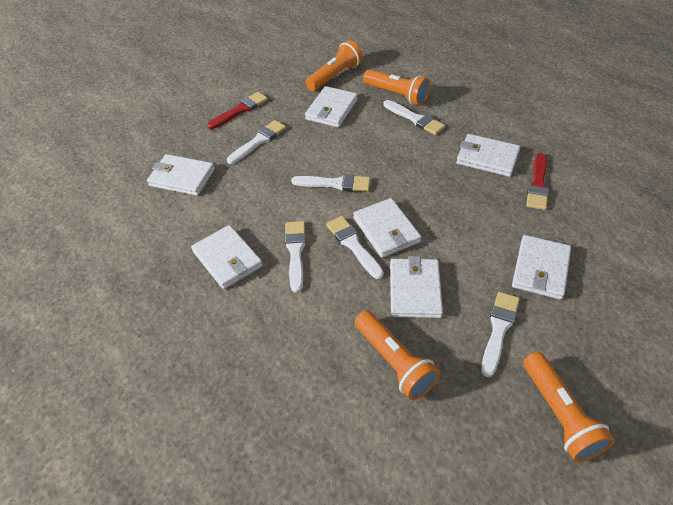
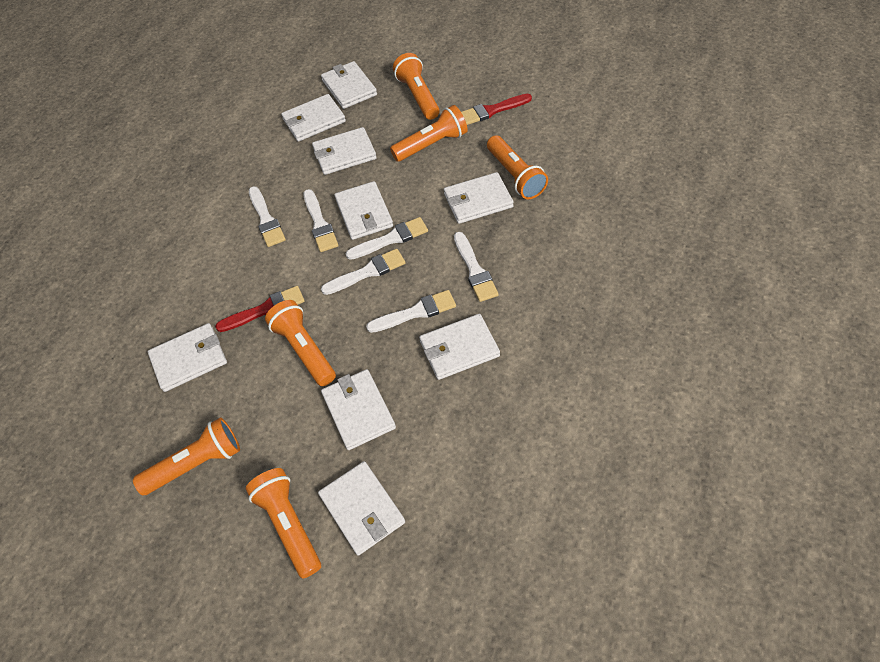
orange flashlight: [306,40,363,91] [355,310,440,400] [363,69,430,105] [523,352,615,462] = 4 -> [133,417,240,495] [246,468,321,579] [265,300,336,386] [390,105,468,162] [393,53,440,120] [487,135,548,199] = 6
white wallet: [147,154,215,196] [191,225,263,289] [305,86,358,127] [353,198,421,258] [390,256,443,318] [456,134,520,177] [512,235,571,300] = 7 -> [148,323,227,392] [281,94,346,142] [312,127,377,175] [318,461,405,556] [321,61,377,109] [321,369,396,450] [334,181,393,240] [419,314,500,380] [444,172,514,224] = 9

